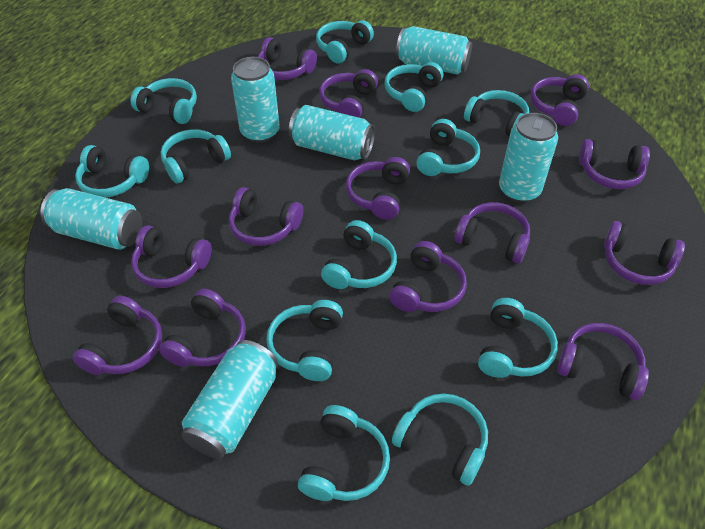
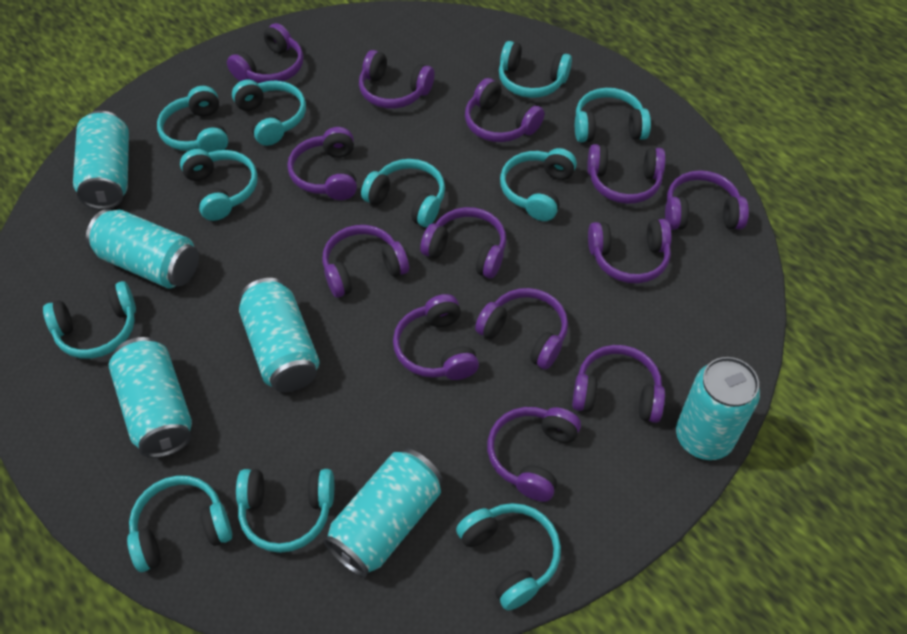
turquoise headphones: [75,145,149,198] [130,78,197,124] [161,129,231,183] [266,300,343,381] [298,405,390,501] [316,20,374,64] [321,220,397,289] [384,62,443,112] [392,394,488,486] [416,119,480,176] [464,90,529,136] [478,298,558,378] = 12 -> [43,281,136,359] [127,475,232,572] [157,86,228,153] [180,149,258,221] [232,80,306,146] [236,469,334,553] [361,159,445,227] [456,503,561,611] [499,41,572,98] [500,148,577,221] [575,88,651,142] = 11

